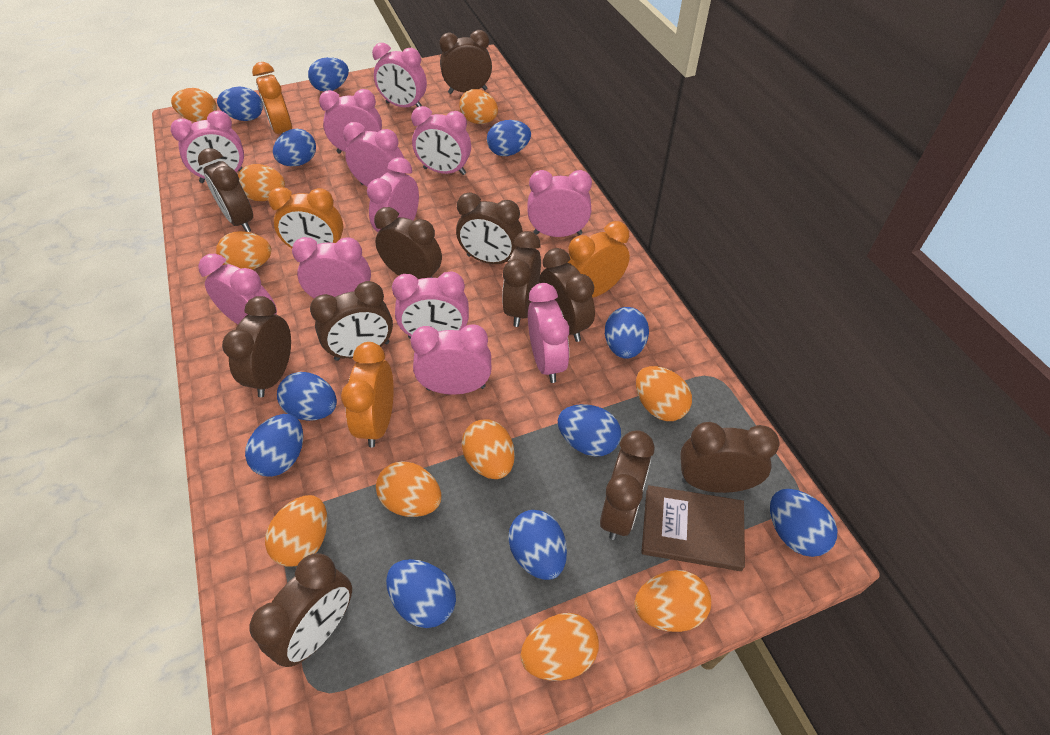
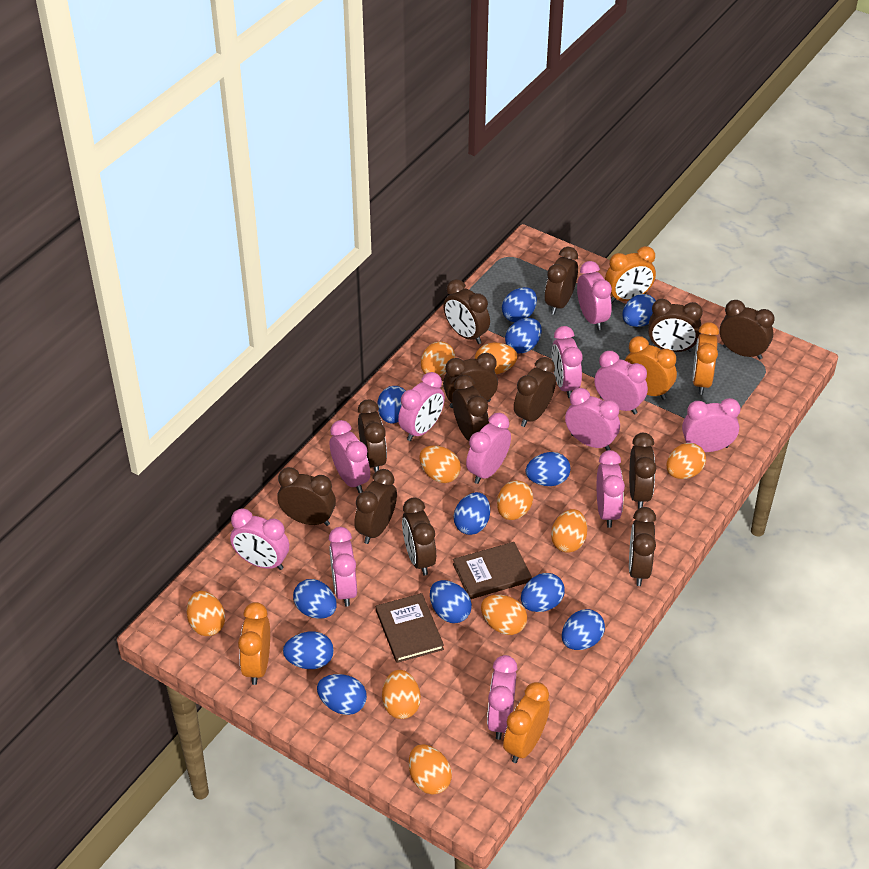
blue egg: [217,87,263,121] [245,414,303,477] [273,129,316,166] [277,372,337,421] [308,57,349,91] [386,559,456,628] [487,120,531,156] [508,510,567,580] [558,404,621,457] [605,307,649,359] [770,489,837,557] = 11 -> [283,632,334,669] [293,579,337,619] [317,674,367,715] [377,386,406,423] [430,580,472,623] [454,492,490,535] [502,287,537,322] [505,318,542,354] [521,573,565,612] [526,452,571,486] [562,609,605,650] [622,294,656,327] = 12
brown book: [641,485,745,571] = 1 -> [376,593,444,663] [453,542,532,599] = 2
brown clock: [198,148,253,232] [222,296,291,397] [249,553,352,667] [310,281,393,361] [374,207,442,279] [439,30,492,94] [456,192,523,264] [502,231,541,327] [539,248,595,342] [600,430,655,540] [680,422,779,493] = 11 -> [277,467,336,526] [354,469,397,544] [358,399,387,472] [402,497,436,575] [443,279,490,344] [443,353,498,408] [452,375,489,441] [514,357,556,427] [545,247,578,315] [629,433,656,509] [629,507,656,586] [648,299,703,352] [720,300,775,359] = 13
orange clock: [252,62,292,134] [268,187,343,248] [341,342,394,448] [567,221,630,298] = 4 -> [238,602,270,685] [503,682,550,763] [605,246,656,303] [625,336,677,400] [692,322,719,395] = 5

